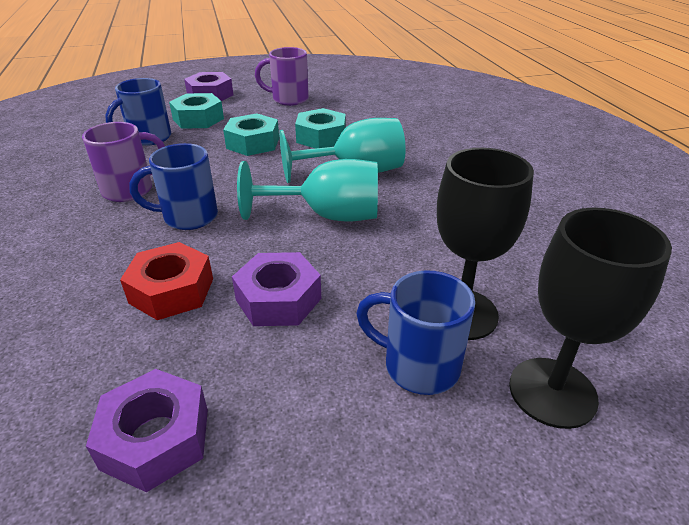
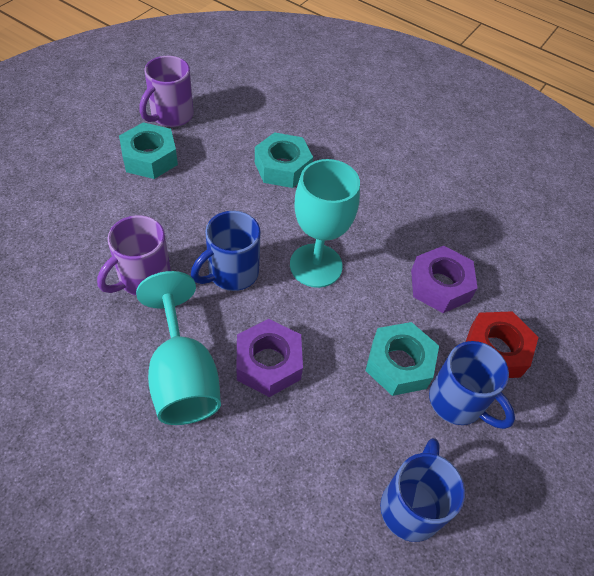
black goblet: [437,148,534,340] [509,208,672,429] = 2 -> none = 0
purple nut: [86,369,208,492] [184,72,233,101] [232,252,321,326] = 3 -> [237,319,303,397] [411,246,477,313] = 2

